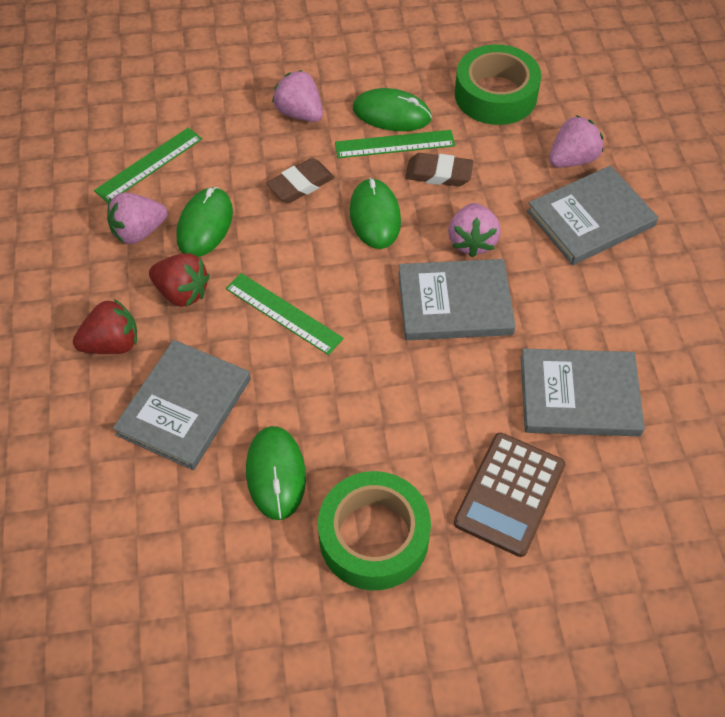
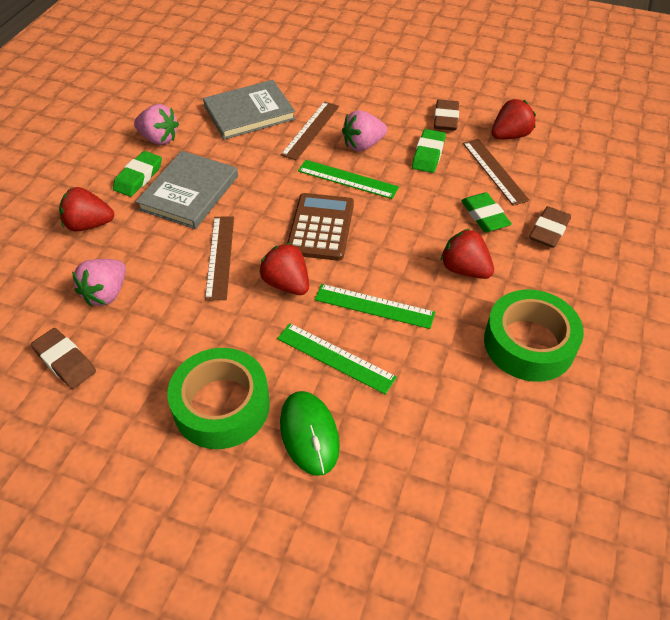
brown eraser: [266,158,335,203] [405,153,474,186] = 2 -> [31,328,96,389] [434,100,459,131] [529,206,571,248] = 3
brown ruler: none = 0 -> [205,216,234,301] [281,101,339,161] [463,139,530,206] = 3
green eraser: none = 0 -> [113,151,162,197] [412,129,446,173] [461,192,512,232] = 3
green mouse: [176,187,233,257] [246,426,306,520] [350,178,401,249] [353,88,432,131] = 4 -> [280,391,340,476] = 1
grey book: [113,340,251,470] [398,259,516,341] [521,348,645,436] [527,165,658,265] = 4 -> [136,151,238,229] [203,80,296,139] = 2
pink strawberry: [107,192,168,244] [272,70,323,122] [448,203,501,257] [549,115,603,167] = 4 -> [72,259,126,306] [134,104,179,145] [342,110,387,151] = 3
red strawberry: [73,299,137,354] [149,253,210,307] = 2 -> [59,187,114,231] [259,243,309,295] [441,228,494,279] [492,99,536,139] = 4

